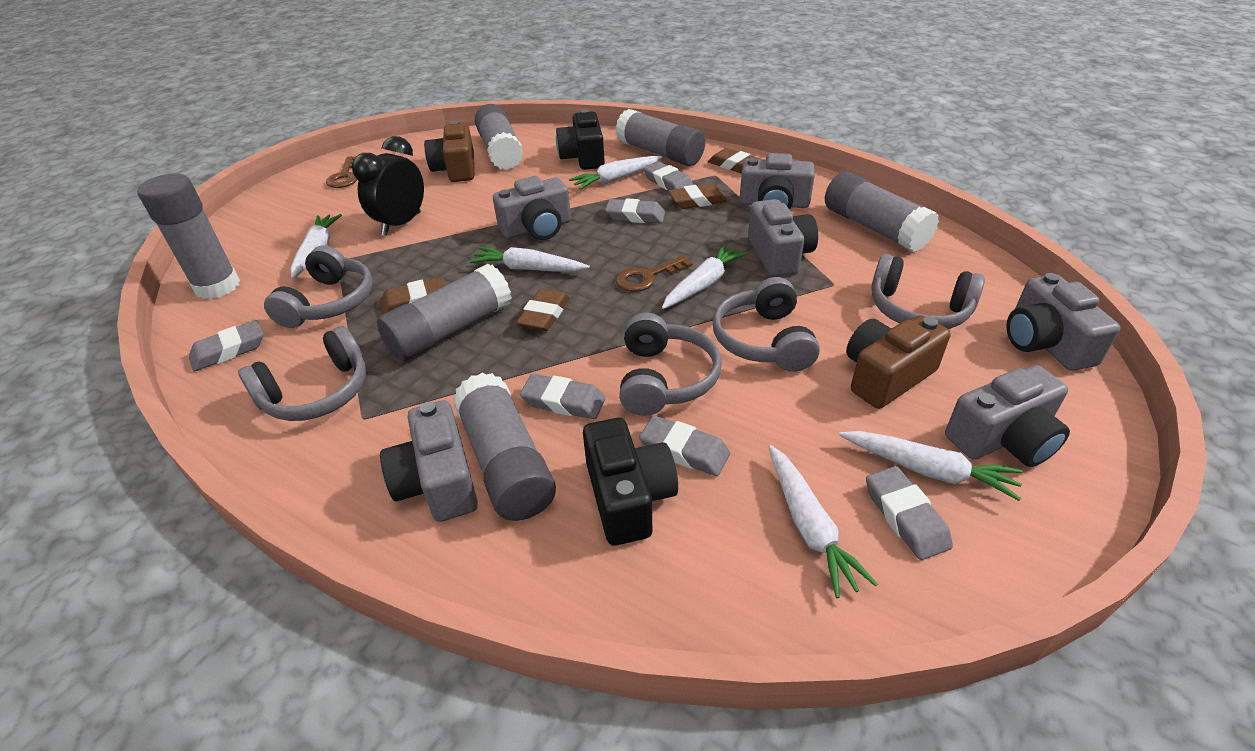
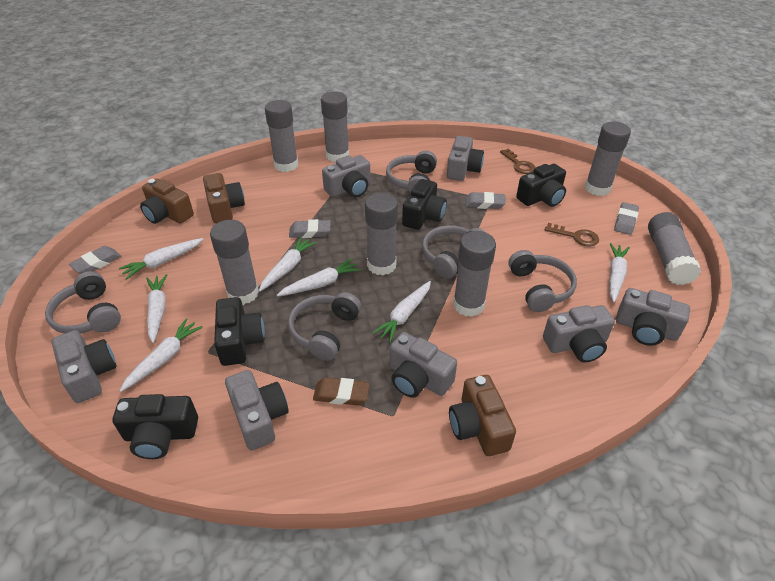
black camera: [556,109,605,170] [583,418,678,546] = 2 -> [112,394,198,459] [214,297,265,366] [402,179,447,230] [516,164,566,207] = 4
black clock: [352,136,424,236] = 1 -> none = 0
brown camera: [424,120,474,182] [846,315,950,409] = 2 -> [140,178,194,224] [203,173,245,223] [449,375,516,456] = 3
brown eraser: [379,277,446,315] [516,289,569,331] [668,183,727,209] [708,148,760,174] = 4 -> [313,377,370,405] = 1
grey camera: [380,400,478,522] [493,176,571,240] [740,153,815,210] [748,199,818,277] [945,365,1070,467] [1006,273,1120,371] = 6 -> [51,330,116,403] [225,370,289,450] [322,155,370,197] [390,332,457,398] [447,136,484,181] [543,305,615,363] [616,288,690,346] = 7
grey eraser: [189,320,264,371] [520,374,605,419] [605,198,665,223] [639,416,730,476] [643,161,693,190] [866,466,953,560] = 6 -> [69,246,121,274] [289,219,331,238] [465,192,506,209] [614,202,639,235] = 4
grey glue stick: [137,174,240,299] [377,264,512,361] [453,373,556,521] [475,104,523,170] [616,109,705,166] [825,171,939,252] = 6 -> [210,220,259,305] [265,100,298,172] [321,91,349,162] [365,193,398,275] [453,231,496,317] [585,122,631,196] [648,212,701,285] = 7
white carrot: [290,214,342,279] [469,247,590,272] [569,156,662,190] [662,244,748,309] [768,445,878,598] [839,431,1023,501] = 6 -> [119,238,203,279] [119,319,203,392] [146,274,167,343] [259,236,317,292] [277,258,361,297] [372,281,431,343] [609,243,630,303] = 7

